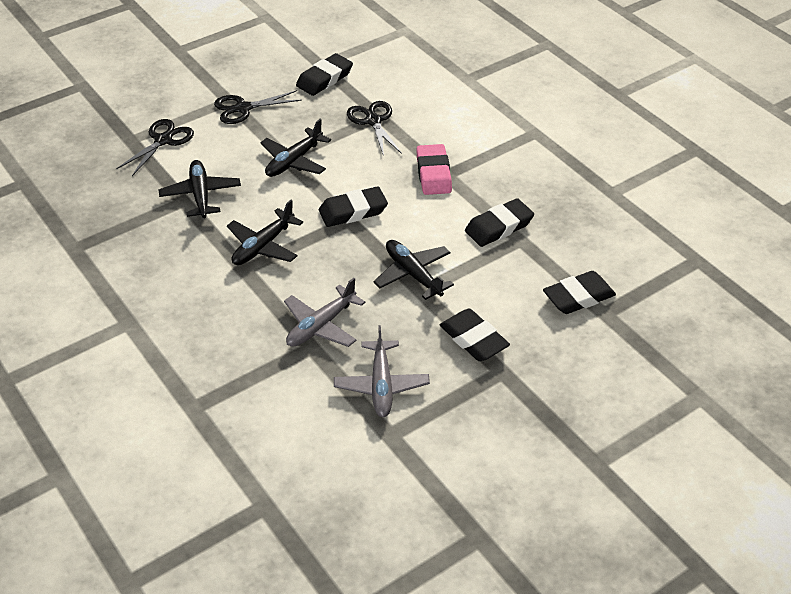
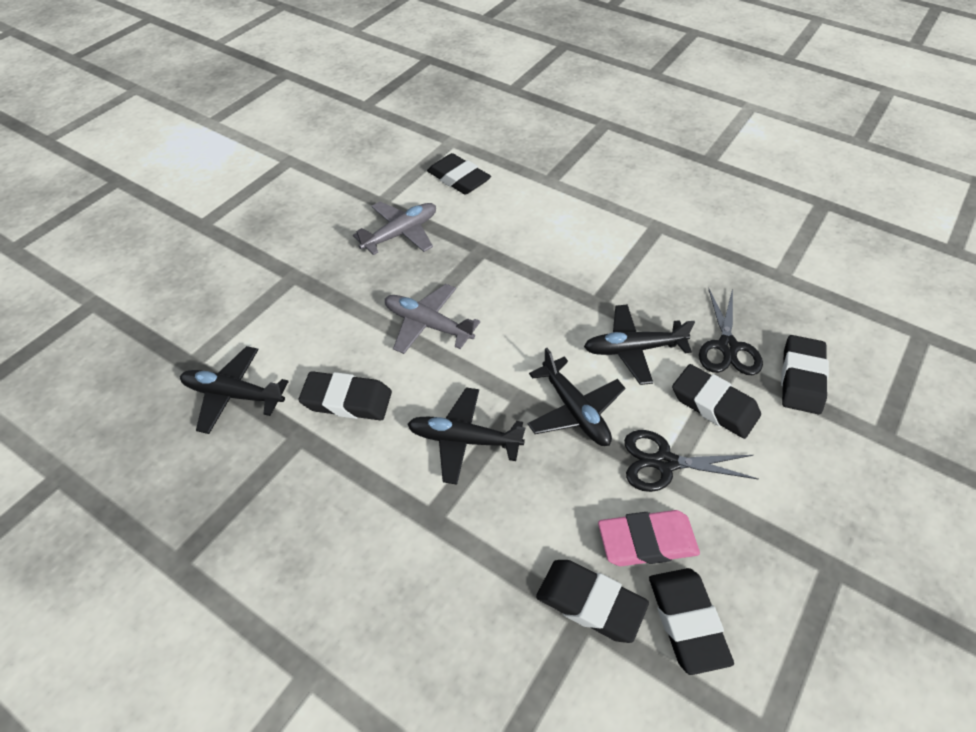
black eraser: [296,53,353,96] [319,186,388,227] [440,309,510,361] [465,198,534,247] [543,271,616,314] = 5 -> [299,371,392,420] [427,153,491,195] [536,560,649,643] [649,568,734,675] [672,364,761,439] [781,335,829,414] = 6
black scissors: [116,119,194,176] [214,90,302,124] [347,101,402,156] = 3 -> [624,430,758,492] [699,288,763,375] = 2

